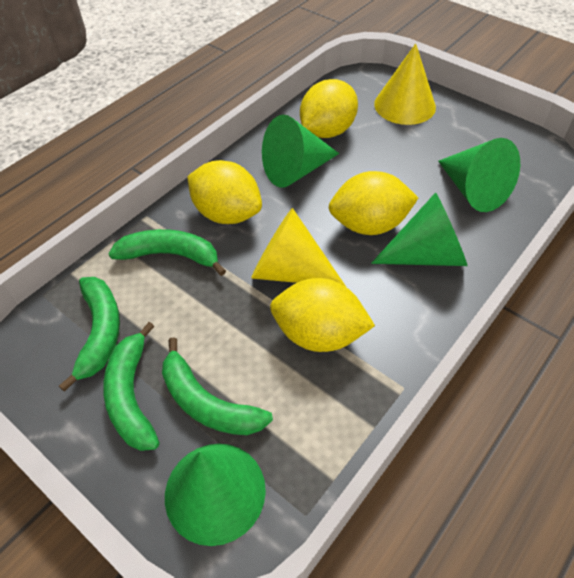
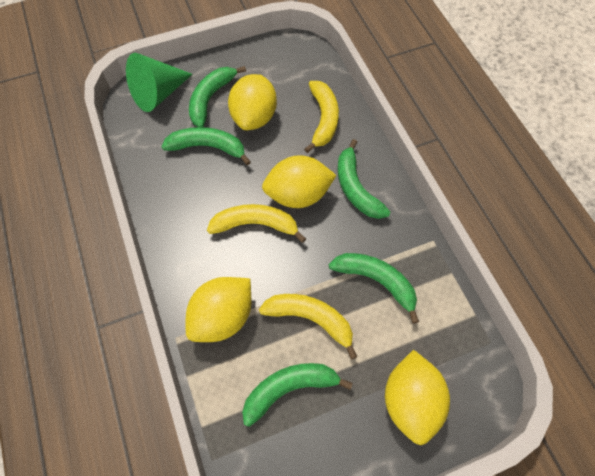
green banana: [59,277,120,392] [103,322,159,451] [109,229,226,276] [162,337,273,435] = 4 -> [161,127,251,165] [189,66,246,127] [242,363,353,427] [329,253,419,324] [338,139,390,219] = 5
green cone: [165,444,266,546] [262,115,339,188] [371,192,468,266] [438,138,520,212] = 4 -> [126,53,193,112] = 1
yellow banana: none = 0 -> [207,204,306,243] [259,294,358,359] [304,81,339,153] = 3
yellow cone: [251,208,346,287] [374,43,436,125] = 2 -> none = 0

